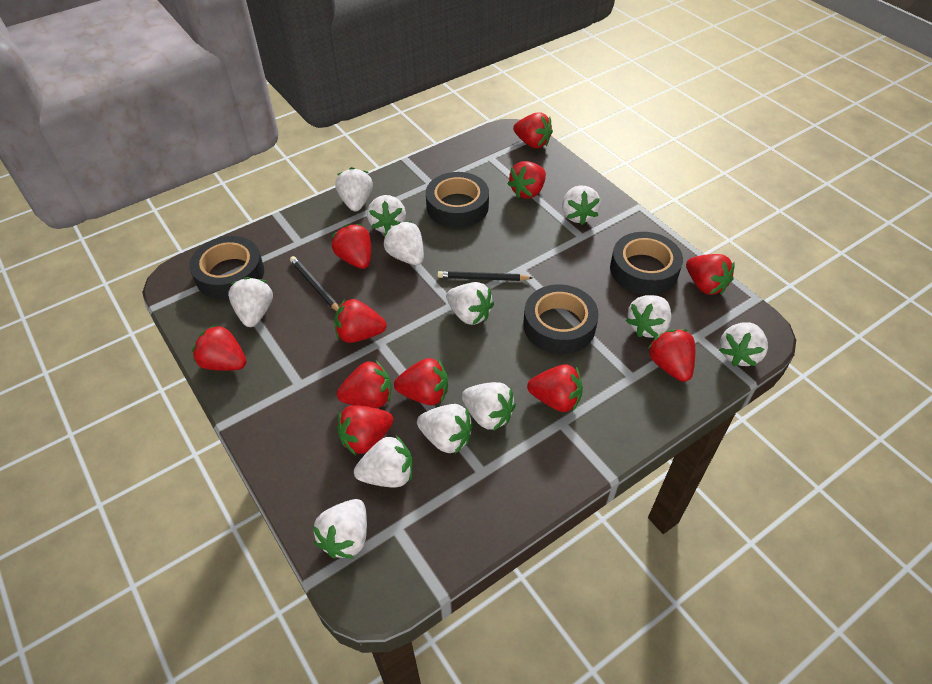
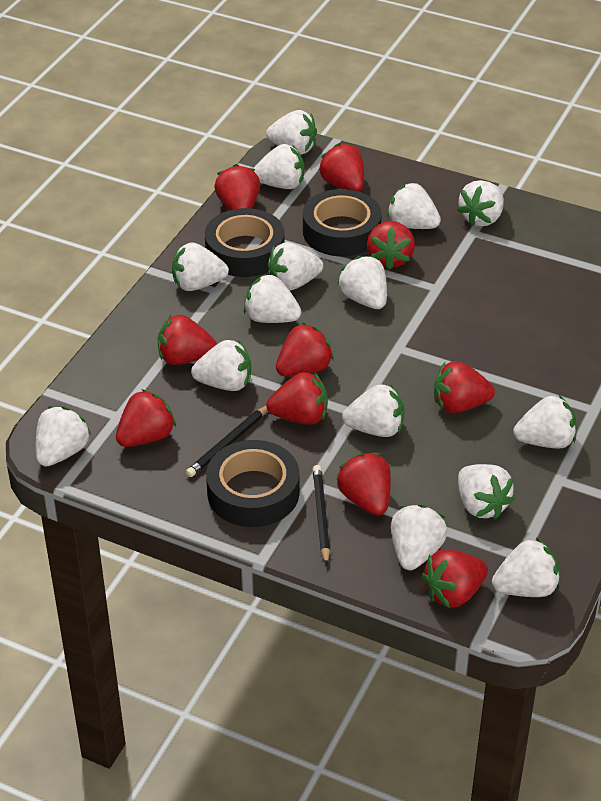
black tape: [189,236,264,299] [426,172,489,228] [523,284,599,354] [610,232,683,295] = 4 -> [205,208,285,277] [206,440,300,527] [303,189,382,256] = 3
red strawberry: [192,324,246,371] [332,224,371,269] [334,299,387,343] [337,360,391,408] [337,405,393,455] [394,358,448,405] [508,161,546,198] [513,112,553,148] [527,364,583,412] [648,329,695,382] [686,254,735,295] = 11 -> [116,389,176,447] [158,315,217,365] [214,164,260,210] [266,372,328,424] [276,323,334,376] [318,143,364,192] [336,453,391,516] [367,221,415,270] [422,549,488,608] [434,361,495,413] = 10
white strawberry: [228,277,273,327] [313,499,367,558] [335,167,373,211] [354,436,413,488] [367,195,406,233] [383,221,424,265] [417,404,473,454] [446,282,494,325] [462,382,516,431] [562,185,601,225] [626,295,671,338] [719,322,768,367] = 12 -> [36,406,91,467] [172,242,229,291] [191,340,251,391] [244,273,301,323] [253,144,304,189] [266,110,317,155] [267,242,323,291] [337,256,387,309] [342,384,404,437] [387,182,441,229] [391,504,448,570] [457,180,504,226] [458,464,515,519] [492,538,560,597] [513,395,577,449] = 15

